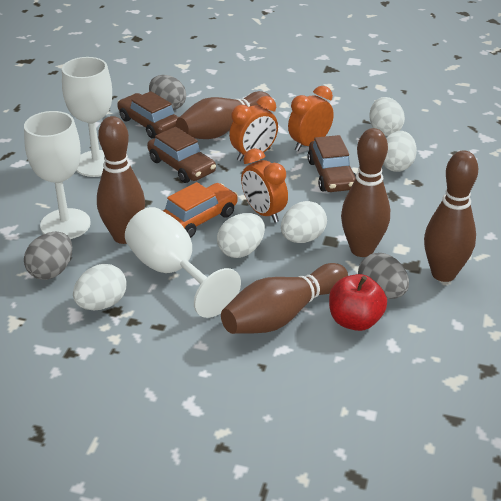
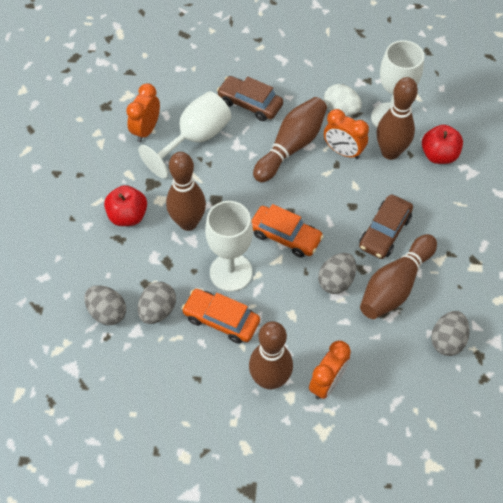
brown car: [117,91,179,139] [147,127,216,183] [308,135,356,192] = 3 -> [217,76,283,121] [359,194,413,259] = 2
grey egg: [24,232,72,280] [149,75,186,110] [358,253,409,299] = 3 -> [84,285,126,325] [138,282,176,324] [318,253,356,294] [431,311,470,356] = 4
orange car: [163,182,238,238] = 1 -> [181,289,260,344] [251,204,324,258] = 2
red apple: [329,274,387,331] = 1 -> [104,185,147,226] [422,125,463,164] = 2
white egg: [73,264,127,310] [217,213,265,258] [281,201,327,243] [370,97,405,136] [383,131,417,172] = 5 -> [324,84,362,116] = 1

